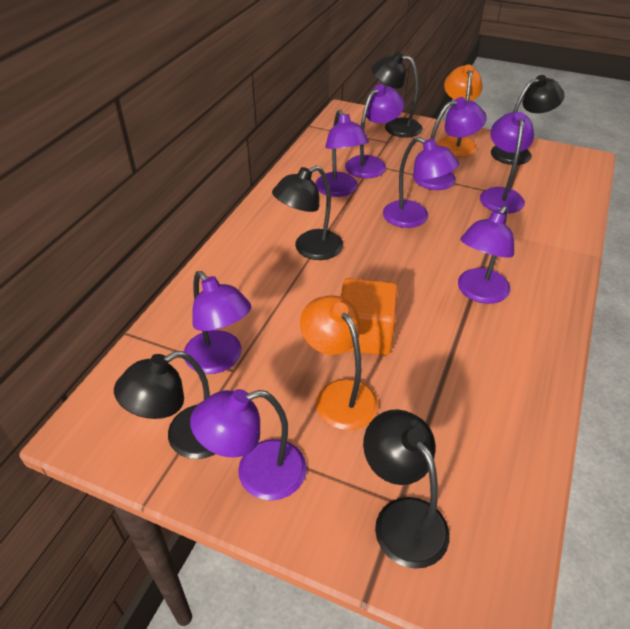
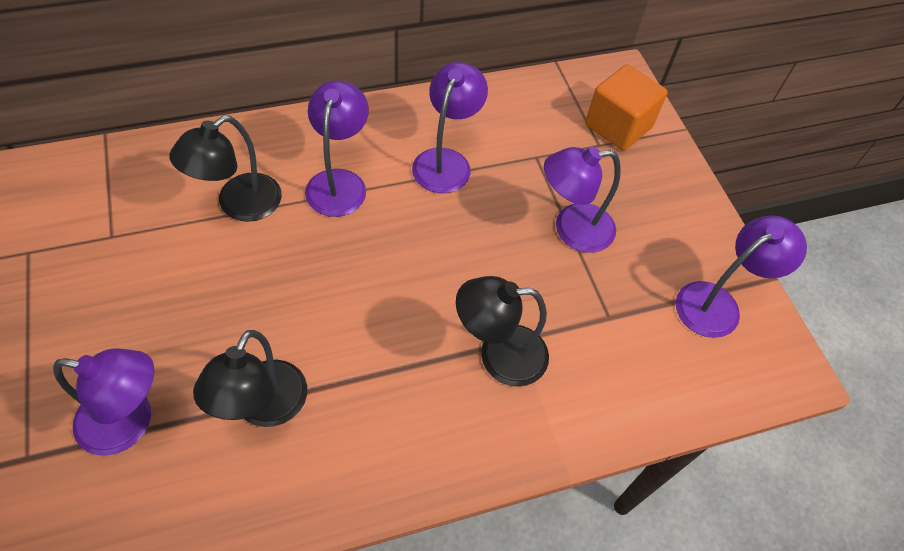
black lamp: [114,351,215,459] [272,166,343,260] [363,409,450,569] [371,52,423,138] [491,75,565,165] = 5 -> [169,116,282,222] [193,330,307,427] [456,276,549,387] = 3
orange lamp: [300,295,379,430] [437,64,483,157] = 2 -> none = 0
purple lamp: [184,271,251,374] [190,389,307,501] [315,110,369,197] [345,84,404,178] [383,137,459,228] [414,97,487,190] [458,206,514,304] [480,112,534,213] = 8 -> [53,348,154,456] [305,81,369,217] [412,62,488,193] [544,147,621,253] [676,216,807,338] = 5

